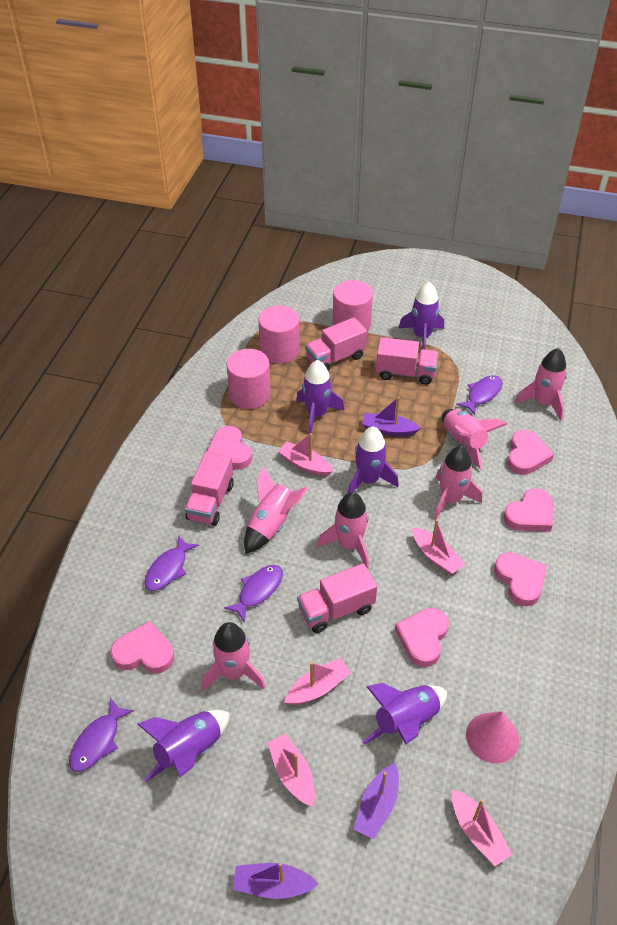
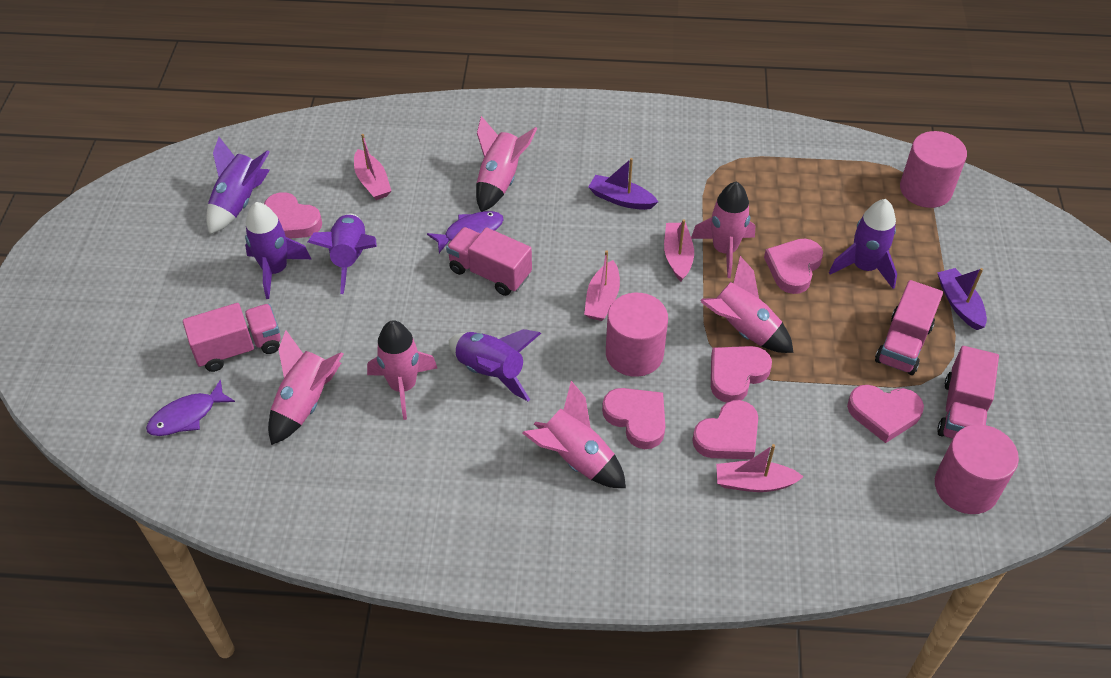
pink boat: [268,734,315,807] [278,433,333,476] [284,658,351,705] [412,519,465,574] [452,789,512,866] = 5 -> [354,134,391,200] [584,250,620,321] [664,219,694,281] [716,444,804,492] = 4
pink cone: [466,711,519,763] = 1 -> none = 0
purple boat: [233,862,319,899] [353,763,399,840] [362,397,421,436] = 3 -> [588,158,658,210] [937,268,987,330] = 2
purple fish: [69,697,134,772] [144,535,199,591] [224,565,283,623] [456,375,503,415] = 4 -> [146,380,235,436] [427,211,504,253] = 2

